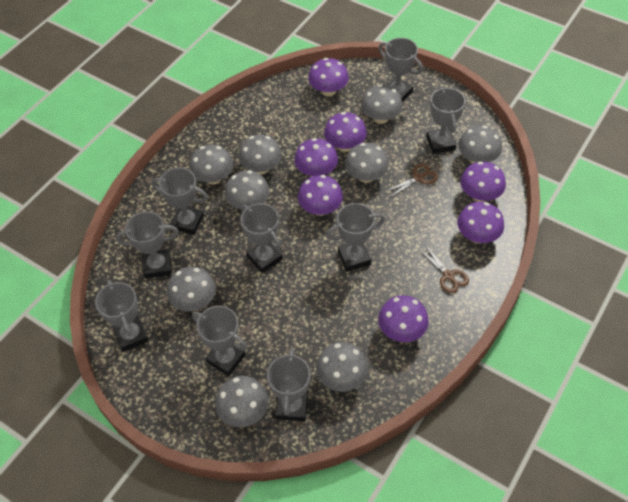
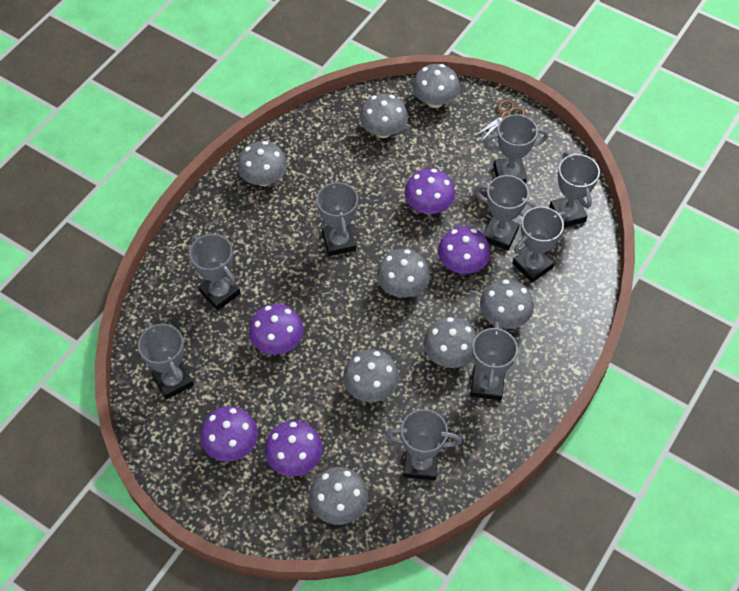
brown scissors: [385,163,438,197] [419,244,469,293] = 2 -> [474,99,526,142] = 1
grey mushroom: [167,267,216,312] [189,145,233,184] [215,376,268,427] [225,170,270,209] [238,135,282,174] [316,342,368,392] [345,143,389,183] [361,84,403,124] [458,125,502,164] = 9 -> [237,141,287,186] [309,467,368,525] [343,349,399,402] [359,94,408,138] [377,249,430,297] [412,64,460,108] [424,317,477,368] [480,279,534,329] = 8
purple mushroom: [294,138,338,177] [298,175,343,216] [308,58,349,96] [324,112,367,152] [378,295,429,342] [457,202,504,243] [461,161,506,202] = 7 -> [200,406,258,462] [249,304,304,355] [265,420,323,476] [405,169,455,214] [438,226,490,274] = 5

